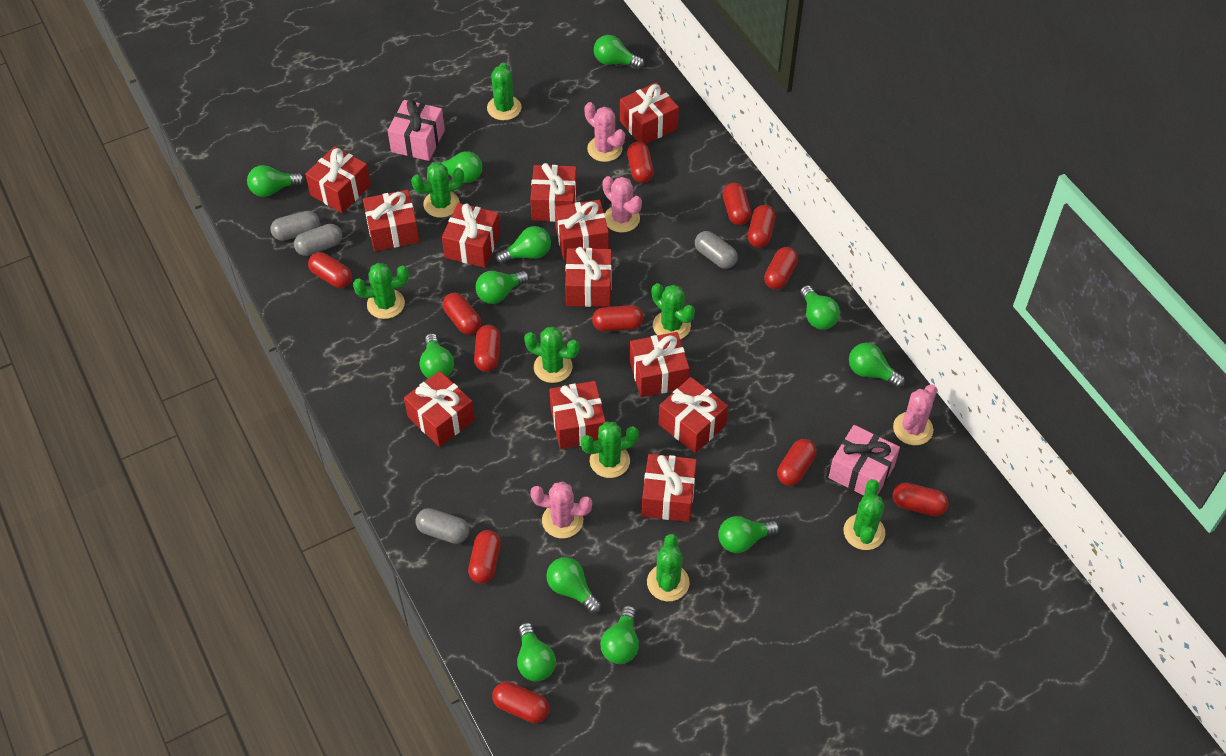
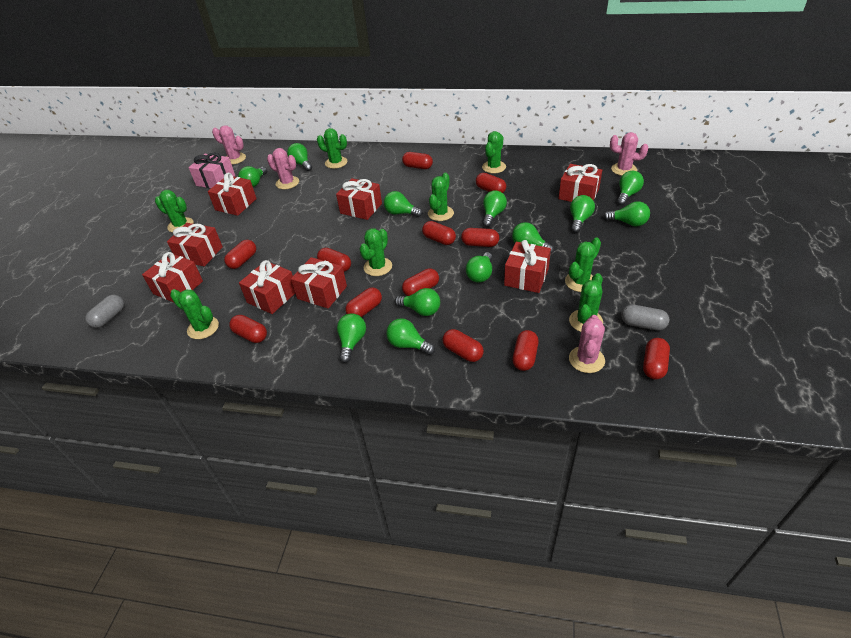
grey capsule: [270,211,320,241] [294,224,342,256] [416,508,469,544] [695,231,738,269] = 4 -> [85,295,124,328] [621,305,670,330] = 2
pink gift: [387,99,445,161] [828,425,900,496] = 2 -> [189,153,235,188] = 1
red gift: [305,146,371,213] [363,190,419,251] [404,371,475,447] [442,203,500,268] [530,163,577,222] [549,381,606,449] [555,200,609,260] [565,247,612,307] [620,82,679,144] [630,332,689,397] [642,454,697,522] [659,377,728,453] = 12 -> [142,252,203,302] [167,223,223,266] [208,173,257,216] [239,260,295,314] [291,257,347,308] [336,178,382,220] [504,240,551,293] [559,164,602,202] = 8

